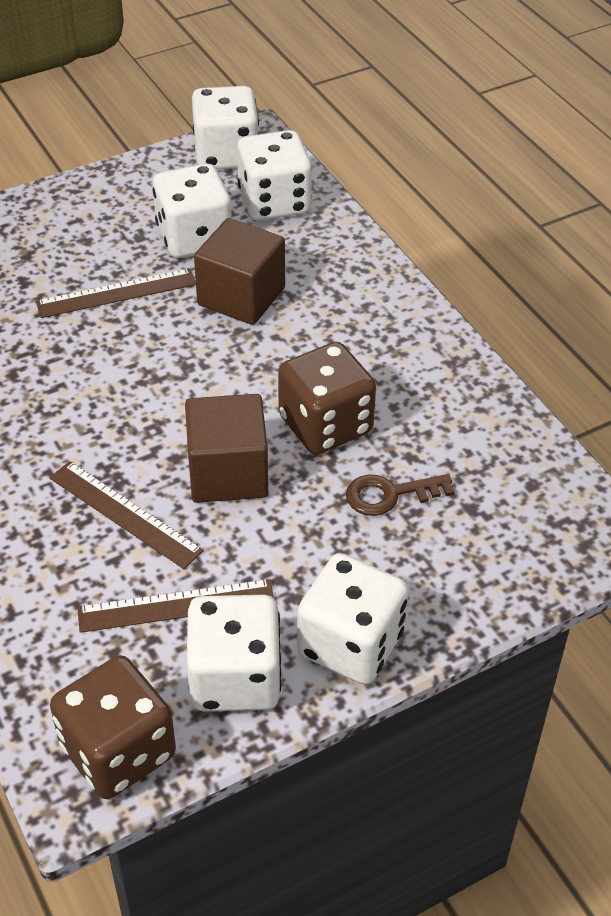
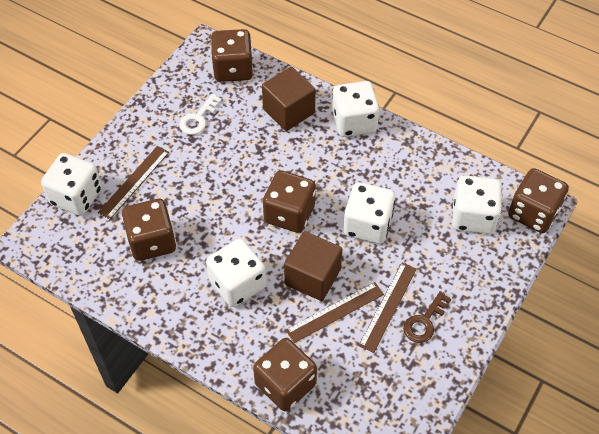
brown dice: [50,656,176,799] [278,342,376,455] = 2 -> [122,199,176,261] [211,29,253,82] [253,338,317,411] [263,170,316,233] [508,168,569,233] = 5
white key: none = 0 -> [179,94,222,135] = 1

